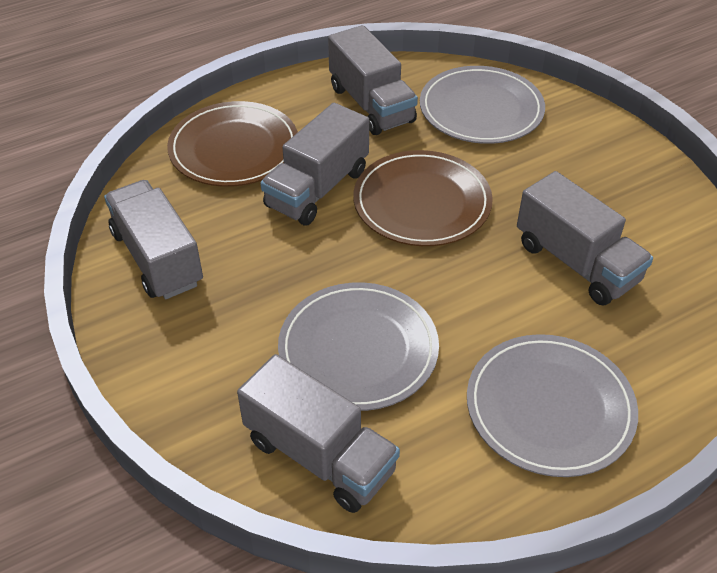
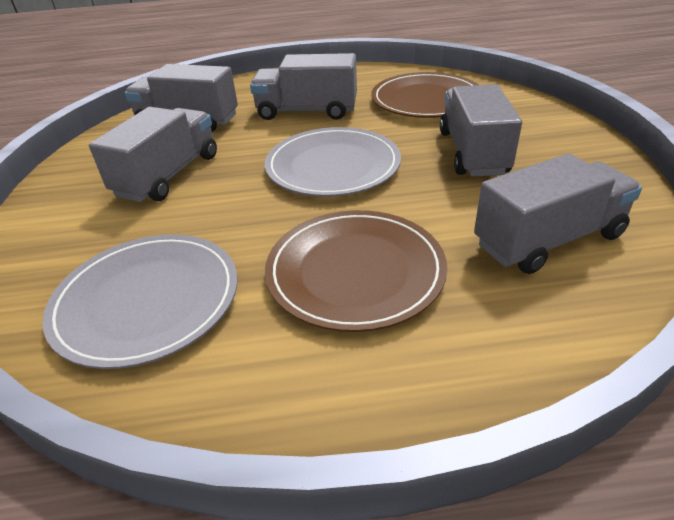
grey plate: [278,282,439,411] [420,66,545,144] [467,334,638,477] = 3 -> [42,234,237,369] [265,127,401,197] = 2

